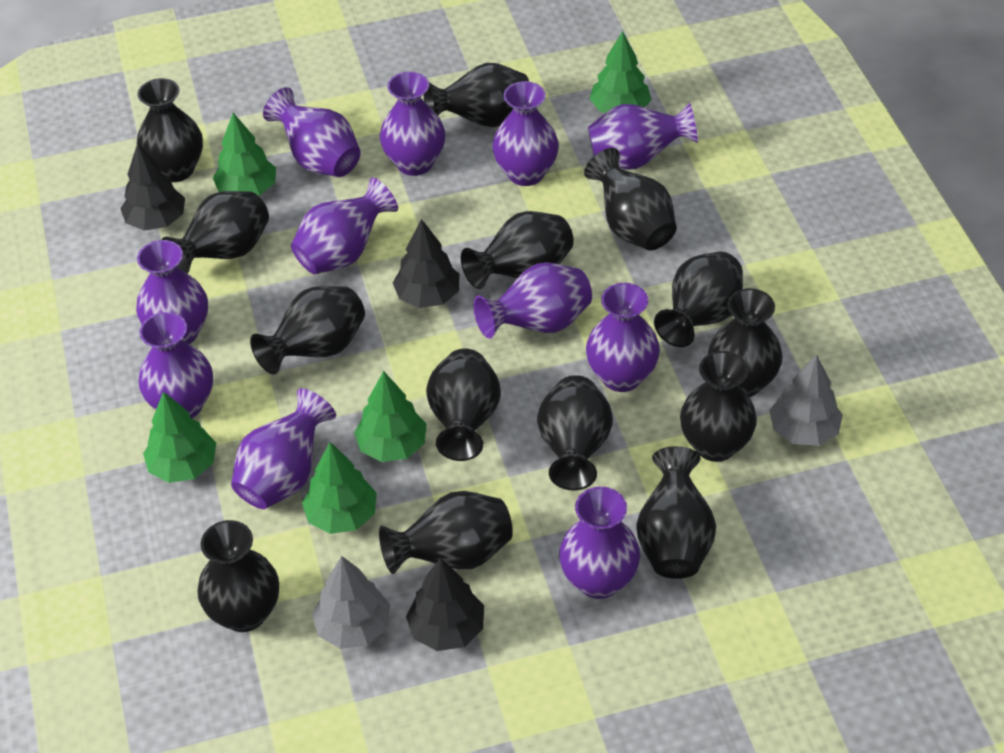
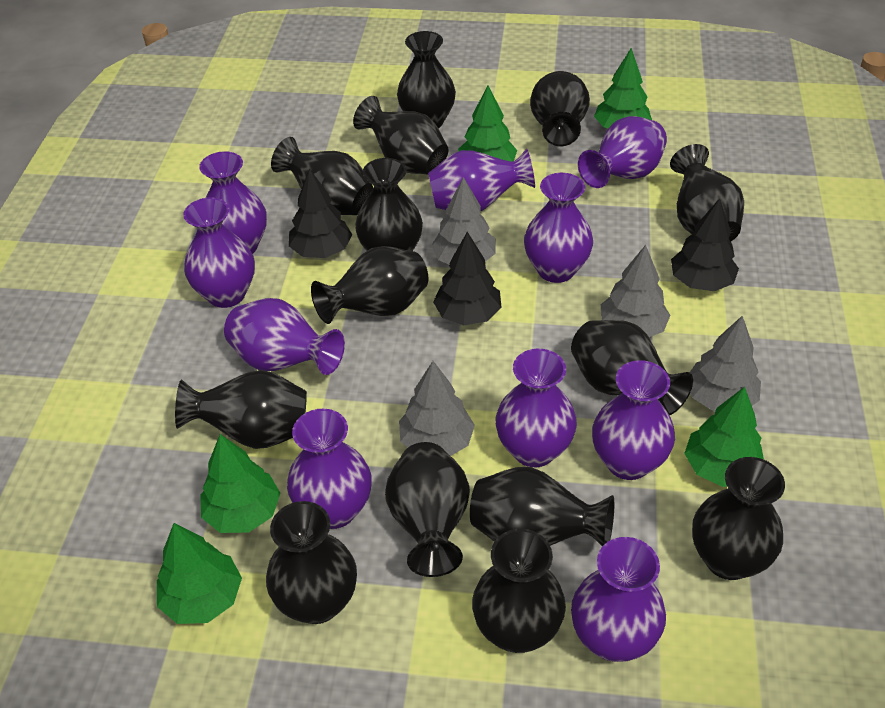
grey tree: [312,556,390,649] [769,355,843,446] = 2 -> [399,361,475,456] [431,177,495,264] [601,245,670,337] [689,316,761,412] = 4
purple vase: [136,240,208,344] [138,312,213,419] [231,388,336,509] [263,87,361,177] [291,178,398,274] [380,71,445,176] [473,262,592,339] [492,81,559,186] [559,486,640,599] [586,283,660,392] [588,103,698,170] = 11 -> [183,197,255,308] [199,151,267,254] [224,298,345,375] [287,408,372,529] [428,149,535,211] [495,349,577,467] [524,173,593,283] [571,537,666,662] [578,116,667,188] [592,360,675,480] = 10

